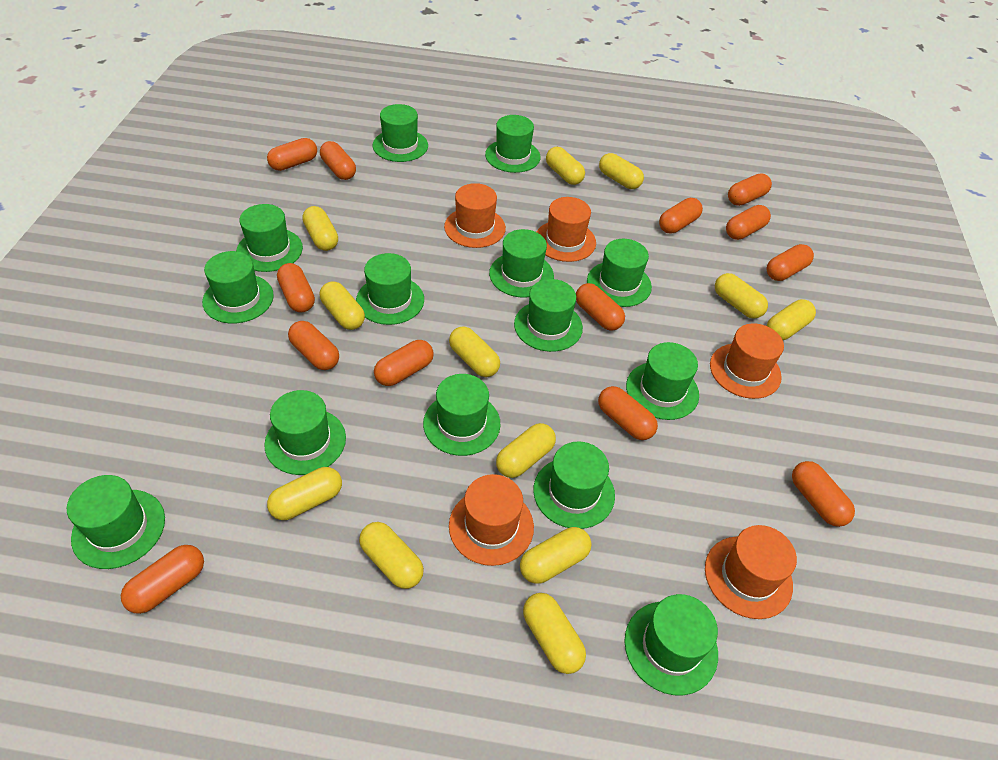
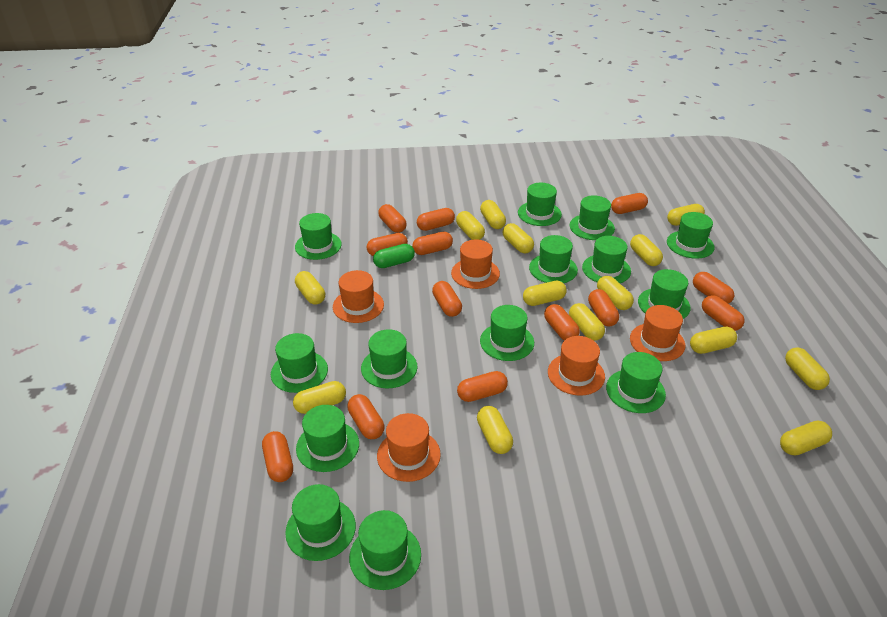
green capsule: none = 0 -> [373,244,415,268] = 1
yellow capsule: [267,467,342,520] [302,206,338,251] [320,281,365,330] [359,522,424,589] [449,326,500,377] [496,423,556,478] [520,527,592,584] [523,593,586,674] [546,147,585,185] [599,153,644,189] [715,273,768,319] [767,299,816,340] = 12 -> [293,381,346,414] [295,271,325,305] [456,211,485,240] [477,406,513,454] [480,200,506,229] [503,223,534,253] [523,281,566,306] [569,303,605,341] [597,276,634,310] [630,234,663,266] [667,204,705,226] [690,327,737,354] [780,421,832,456] [785,348,830,390] = 14

